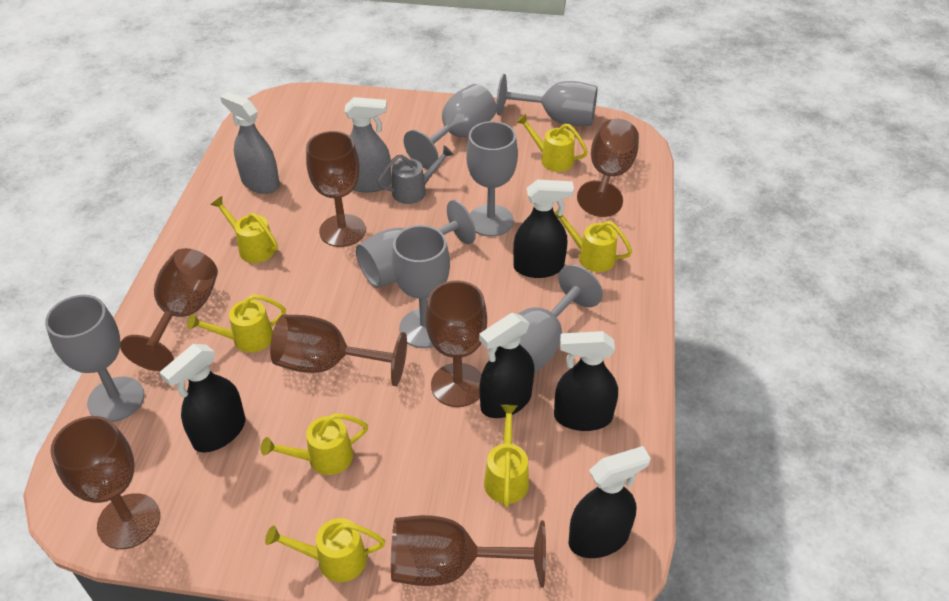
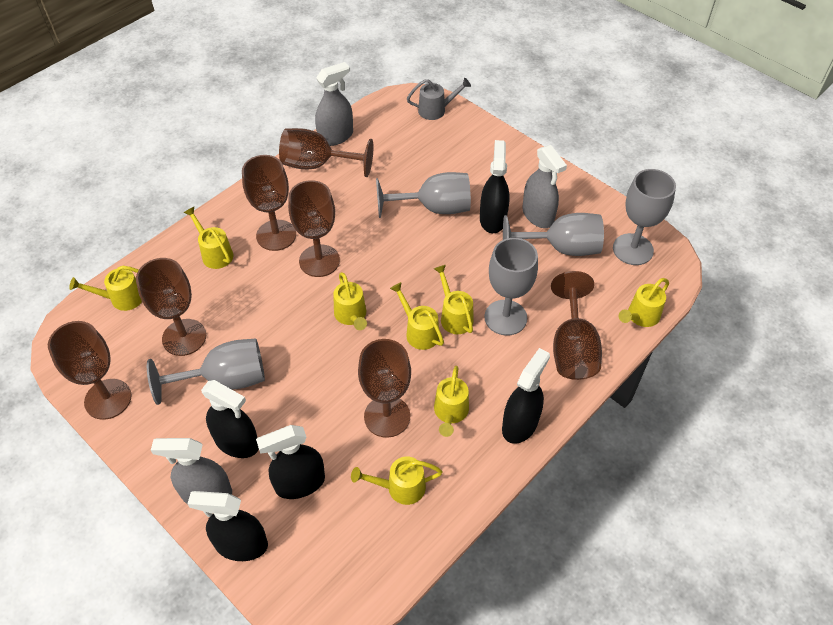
grey goblet: [45,295,144,422] [356,200,476,288] [392,225,450,348] [404,84,497,169] [466,121,518,237] [495,264,603,374] [496,74,598,126] = 7 -> [147,339,265,405] [376,172,471,218] [484,238,538,336] [503,213,604,256] [613,169,676,265] = 5
grey spray bottle: [220,92,280,194] [345,97,392,193] = 2 -> [151,438,232,504] [315,62,353,146] [522,145,567,228] = 3
yellow watering can: [187,294,286,353] [211,196,278,263] [261,413,368,475] [265,518,385,582] [484,405,529,507] [516,114,588,172] [554,210,632,272] = 7 -> [69,266,142,311] [184,207,233,269] [333,272,367,330] [351,457,442,505] [390,282,444,350] [434,265,474,334] [434,366,469,437] [619,278,669,327] = 8

